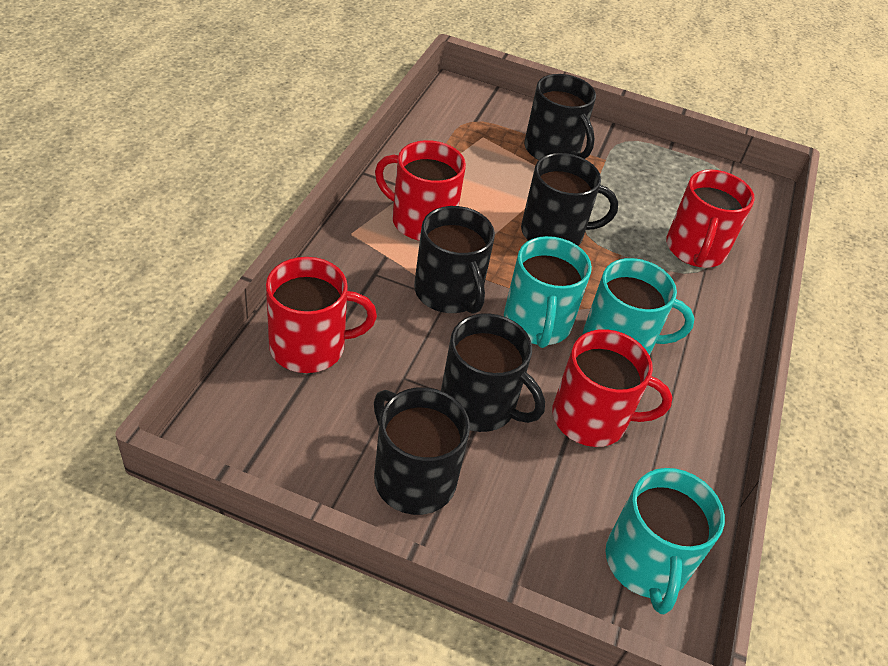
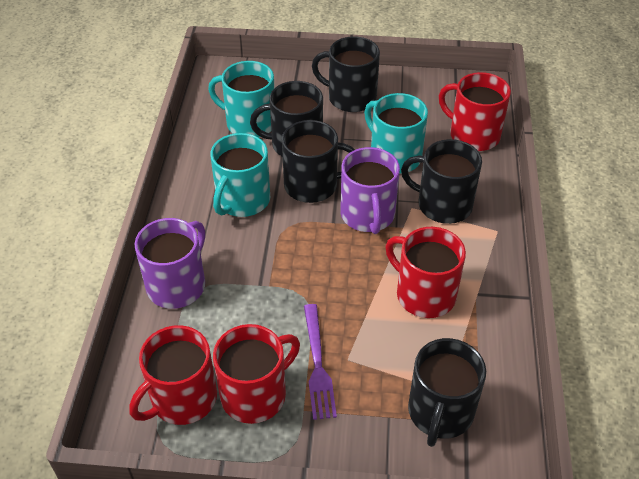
purple fork: none = 0 -> [304,304,337,420] = 1
purple mug: none = 0 -> [135,218,205,309] [340,147,400,234] = 2

